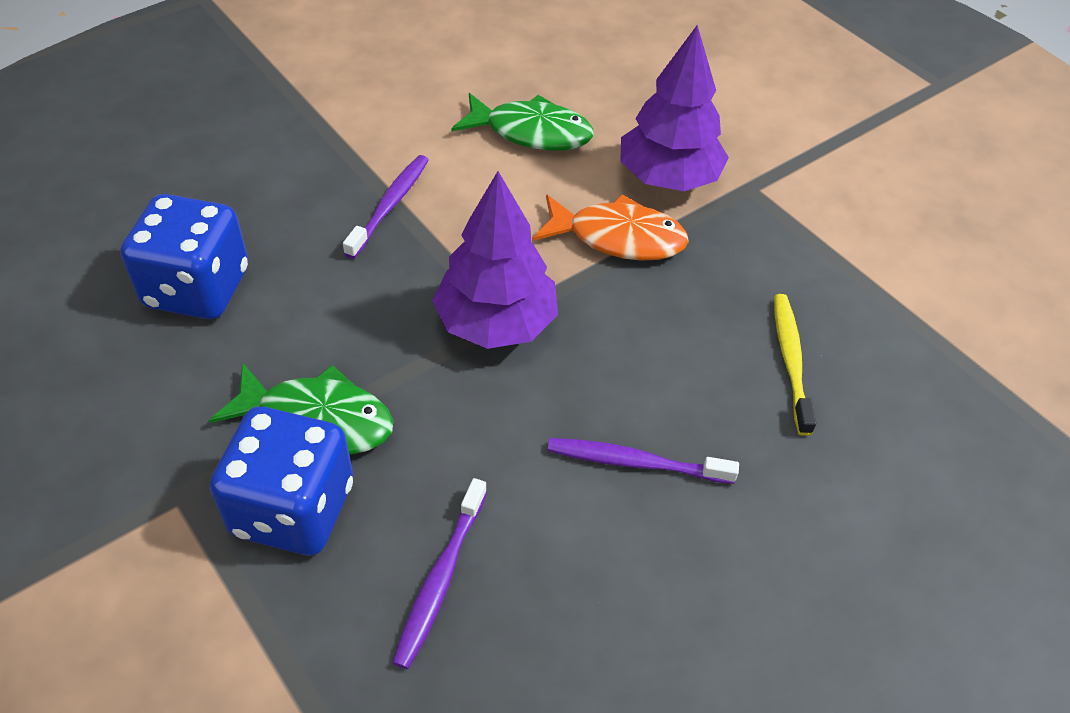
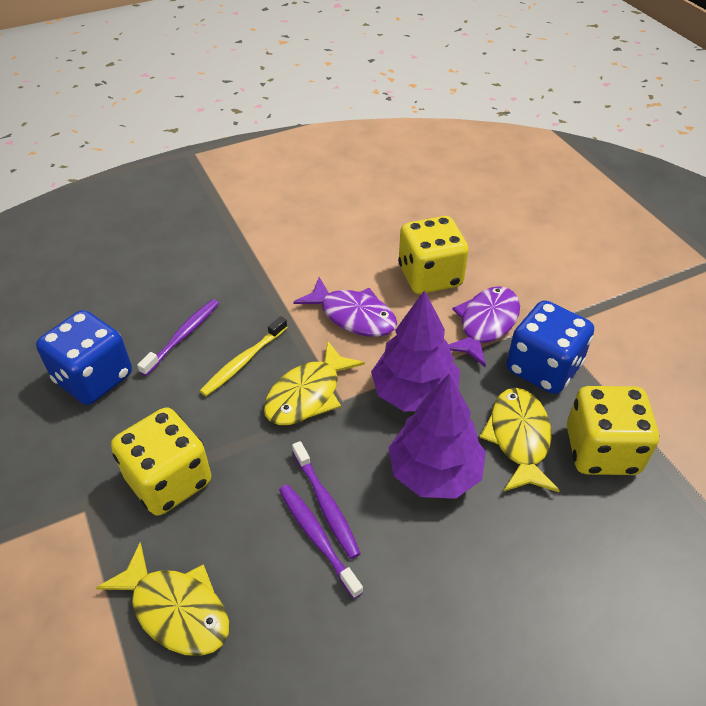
green fish: [209,363,394,455] [452,93,594,150] = 2 -> none = 0
orange fish: [533,194,689,261] = 1 -> none = 0
purple fish: none = 0 -> [293,277,397,337] [448,286,520,367] = 2
yellow dice: none = 0 -> [111,407,211,516] [398,216,469,294] [567,386,659,475] = 3
yellow fish: none = 0 -> [96,542,229,656] [264,340,365,425] [480,388,560,492] = 3

